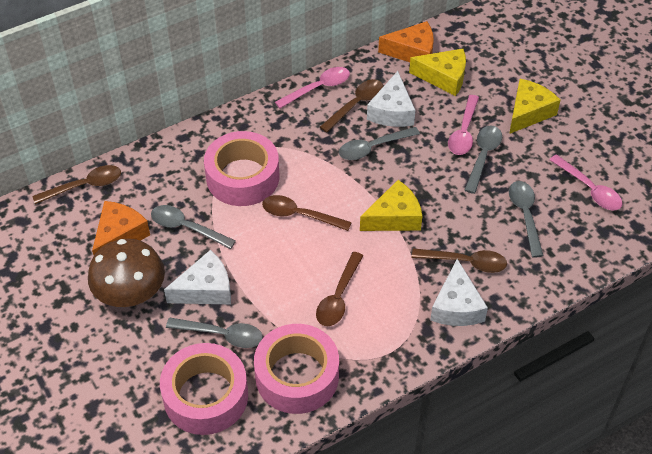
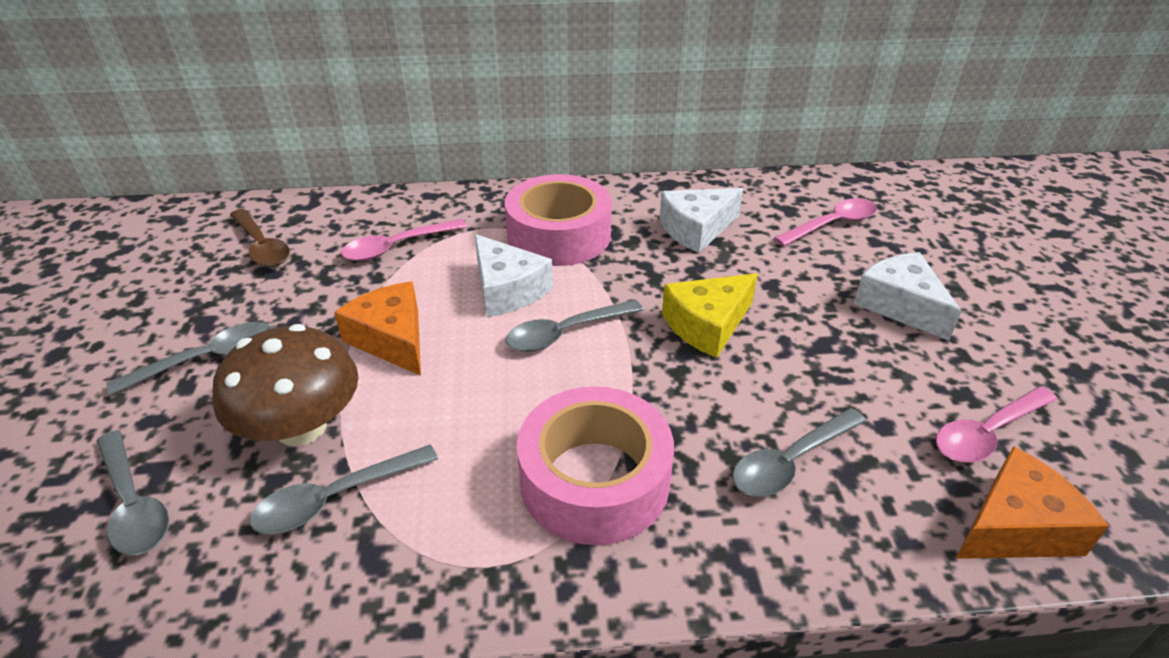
brown spoon: [32,165,121,204] [262,195,352,231] [316,252,364,326] [320,79,383,133] [412,248,507,273] = 5 -> [230,209,290,267] = 1
pink tape: [160,343,248,435] [204,131,279,206] [254,324,339,414] = 3 -> [505,174,612,266] [517,386,674,545] = 2
yellow cheese: [360,180,422,231] [409,49,466,96] [509,79,560,134] = 3 -> [662,273,758,358] = 1

